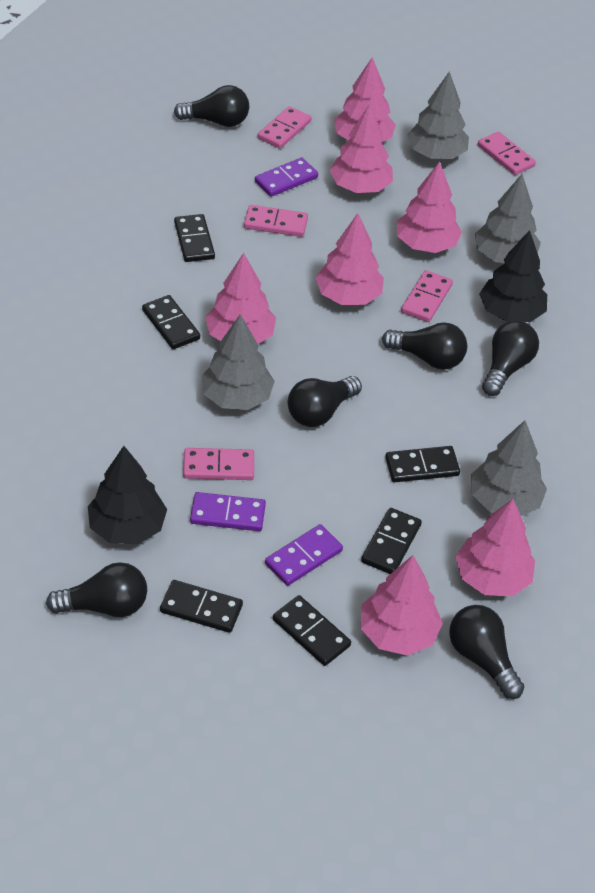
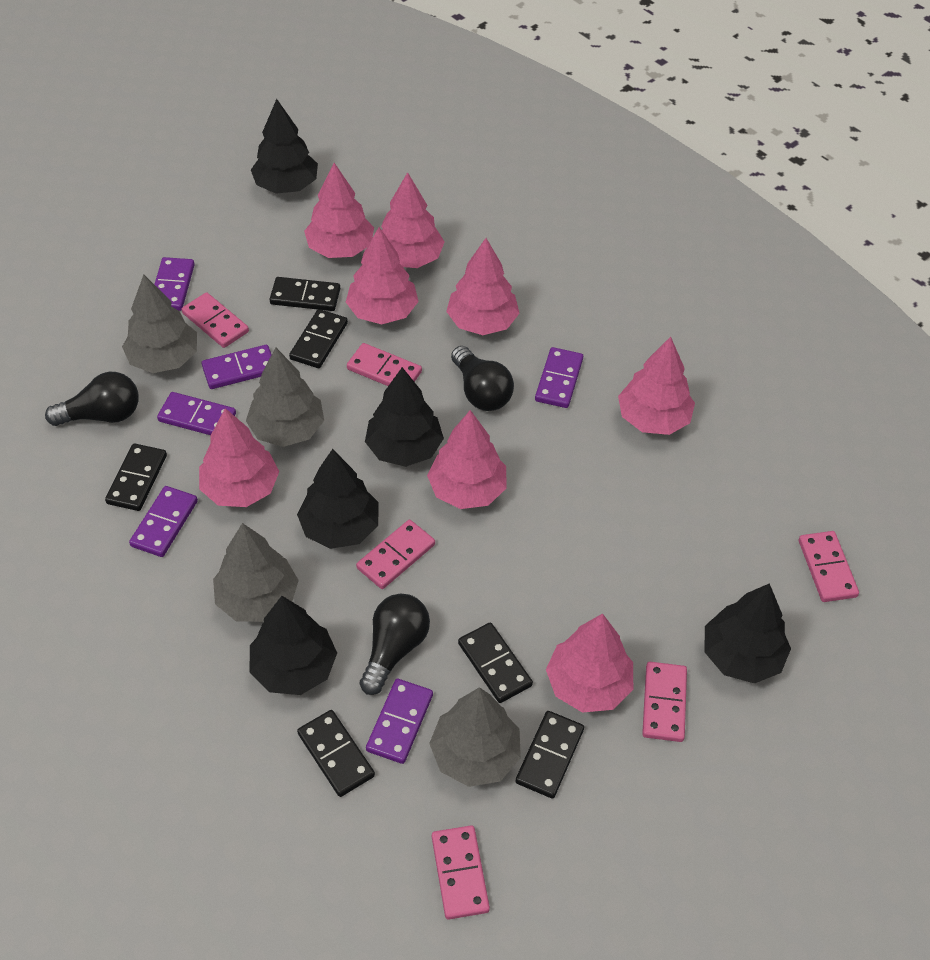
black light bulb: [46,562,147,617] [174,85,249,127] [288,376,362,427] [382,322,467,370] [449,605,524,699] [482,320,539,396] = 6 -> [45,372,138,426] [360,594,430,695] [451,346,514,411] = 3
black tree: [88,446,167,544] [479,230,547,322] = 2 -> [249,596,337,695] [251,99,318,194] [297,449,379,549] [365,367,444,467] [704,583,791,683] = 5
pink domino: [183,448,254,480] [244,205,308,237] [258,106,312,149] [401,270,453,322] [478,131,536,175] = 5 -> [182,292,249,348] [347,343,422,386] [356,520,435,589] [432,825,490,919] [642,662,687,742] [799,531,859,602] = 6
pink tree: [205,253,276,344] [316,213,384,305] [329,104,393,193] [334,57,396,142] [361,555,443,656] [397,161,462,253] [455,499,535,596] = 7 -> [199,408,279,507] [304,163,374,258] [346,227,419,324] [381,172,445,268] [427,410,506,509] [446,238,519,335] [546,613,633,713] [618,337,695,435] = 8
purple domino: [190,492,266,531] [255,158,318,197] [265,524,343,586] = 3 -> [129,486,198,557] [154,257,195,311] [157,392,236,435] [202,345,272,389] [366,679,433,764] [535,347,583,408] = 6

